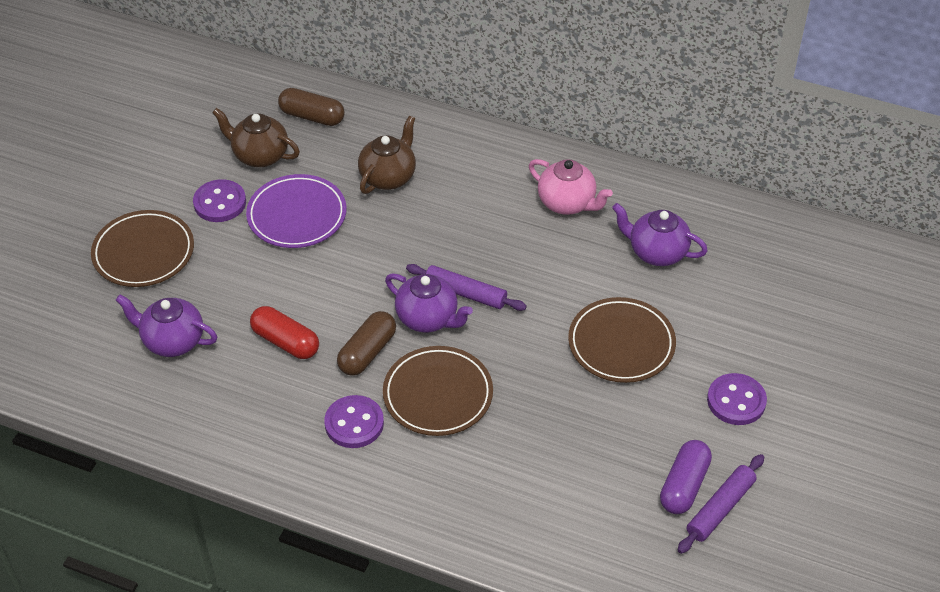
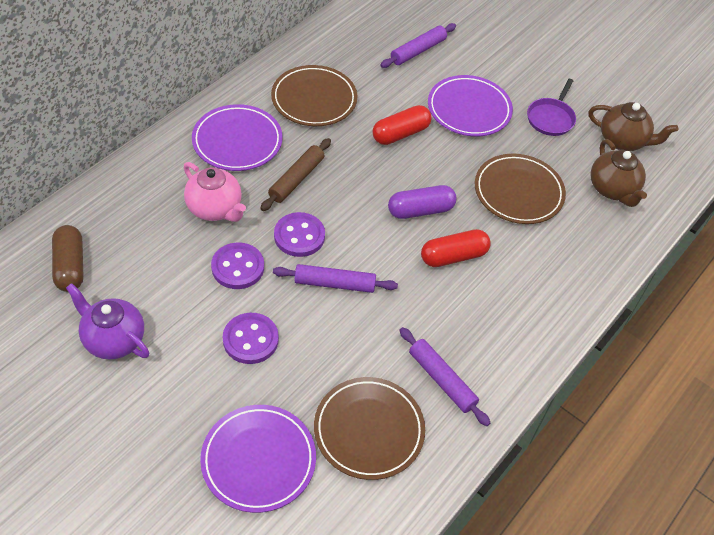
brown capsule: [278,88,345,126] [337,311,396,376] = 2 -> [52,225,84,292] = 1
brown rolling pin: none = 0 -> [260,138,331,211] = 1
purple pan: none = 0 -> [527,79,576,136] = 1
purple plate: [246,174,347,248] = 1 -> [192,104,283,171] [200,405,316,513] [428,75,513,137] = 3
purple rolling pin: [406,264,527,311] [677,454,764,554] = 2 -> [273,264,398,293] [380,23,456,68] [399,327,490,426] = 3
purple teapot: [116,295,217,357] [385,273,473,333] [612,203,708,266] = 3 -> [66,283,149,359] = 1
red capsule: [250,306,319,359] = 1 -> [372,105,432,145] [421,229,490,267] = 2

